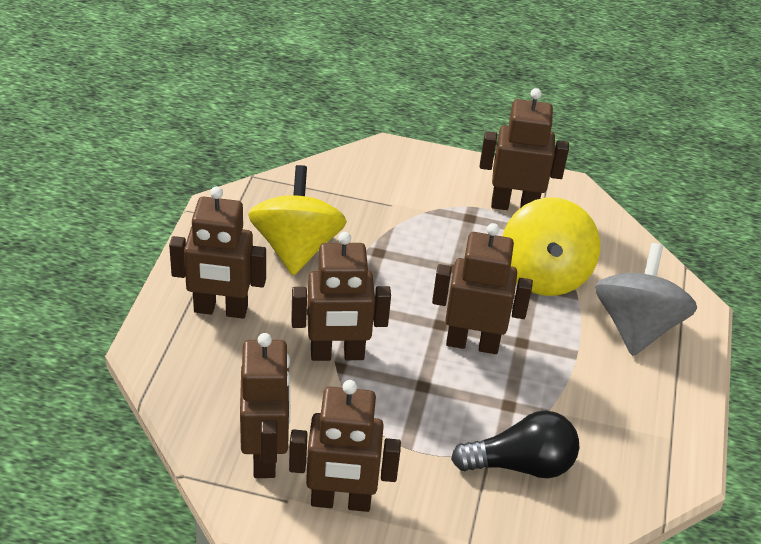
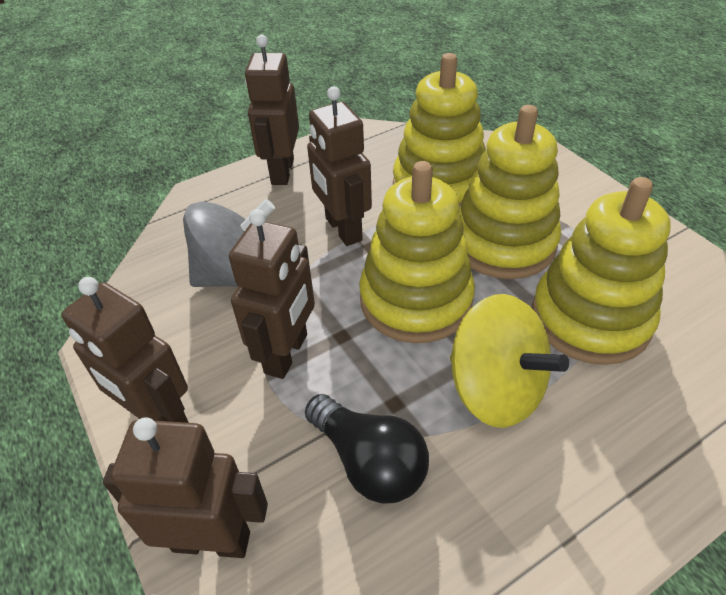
brown robot: [169,186,266,319] [240,333,290,478] [289,380,401,512] [291,232,391,361] [432,223,533,354] [480,88,569,210] = 6 -> [61,277,189,423] [103,417,268,558] [229,209,315,379] [245,35,299,185] [307,86,372,246] = 5
yellow spinning top: [248,165,347,275] [503,198,600,296] = 2 -> [450,294,569,428] = 1
yellow stacking toy: none = 0 -> [359,161,475,343] [393,53,486,207] [459,105,561,279] [532,177,671,365] = 4

